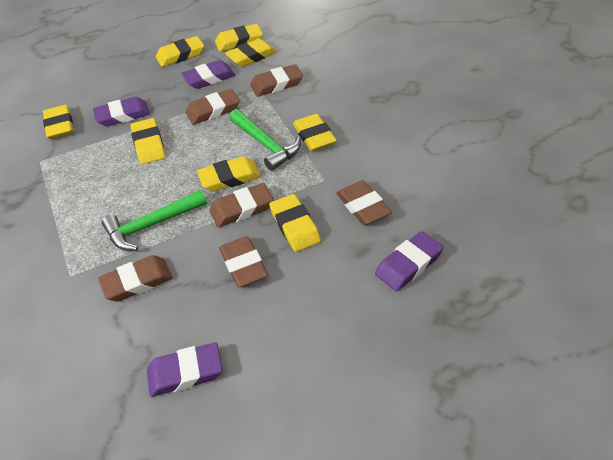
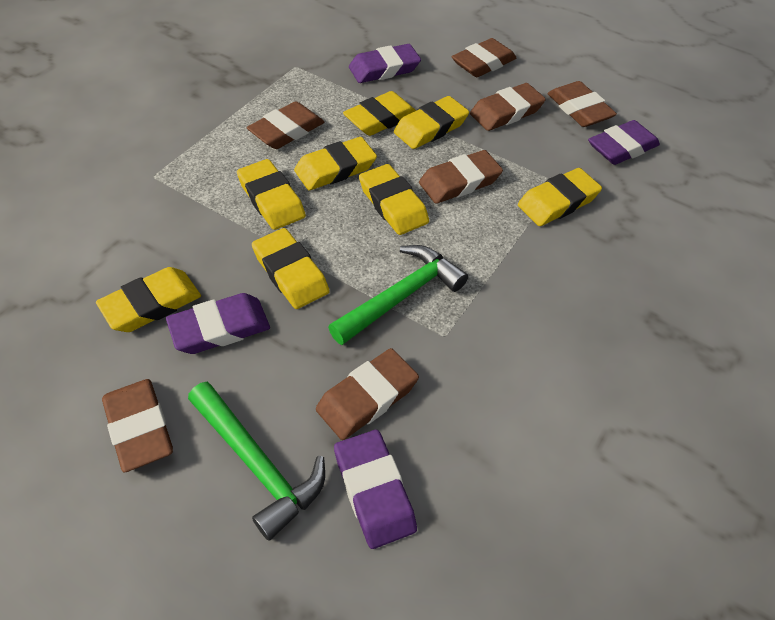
brown eraser: [98,255,173,302] [186,89,240,125] [210,183,274,227] [219,236,268,287] [250,64,303,97] [336,180,392,225] = 6 -> [102,379,173,473] [247,101,324,149] [316,348,419,440] [419,150,503,204] [452,38,516,77] [470,83,546,131] [548,81,617,127] = 7

